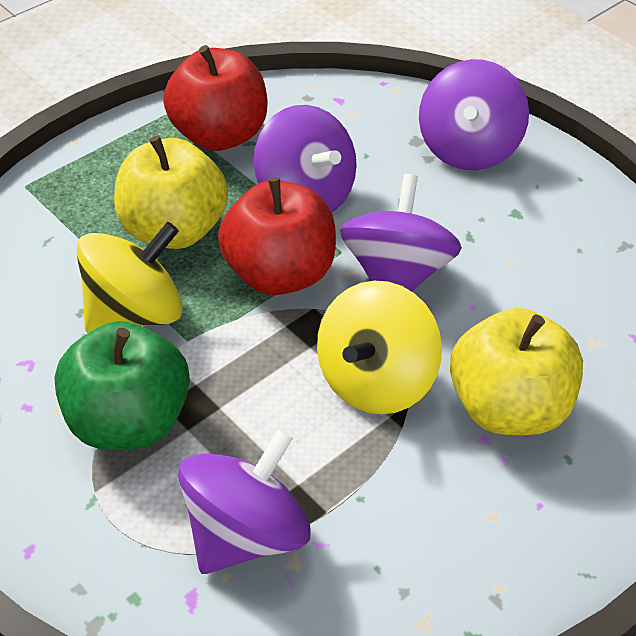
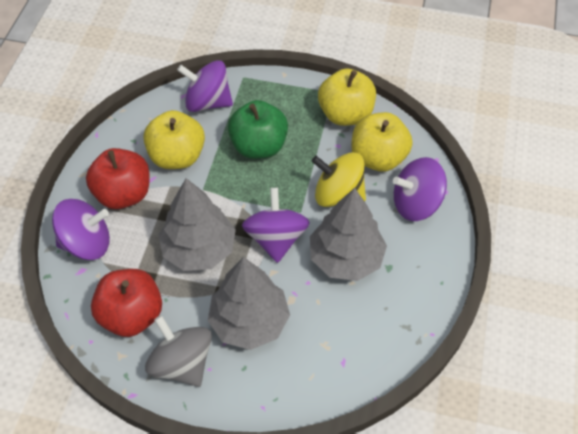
grey spinning top: none = 0 -> [145,315,212,387] = 1
grey tree: none = 0 -> [158,178,236,271] [208,257,290,350] [310,188,387,281] = 3
yellow apple: [114,136,228,249] [450,308,583,435] = 2 -> [143,110,205,169] [318,69,376,126] [351,112,413,172] = 3
yellow spinning top: [77,222,183,333] [317,281,442,414] = 2 -> [312,152,366,207] = 1

